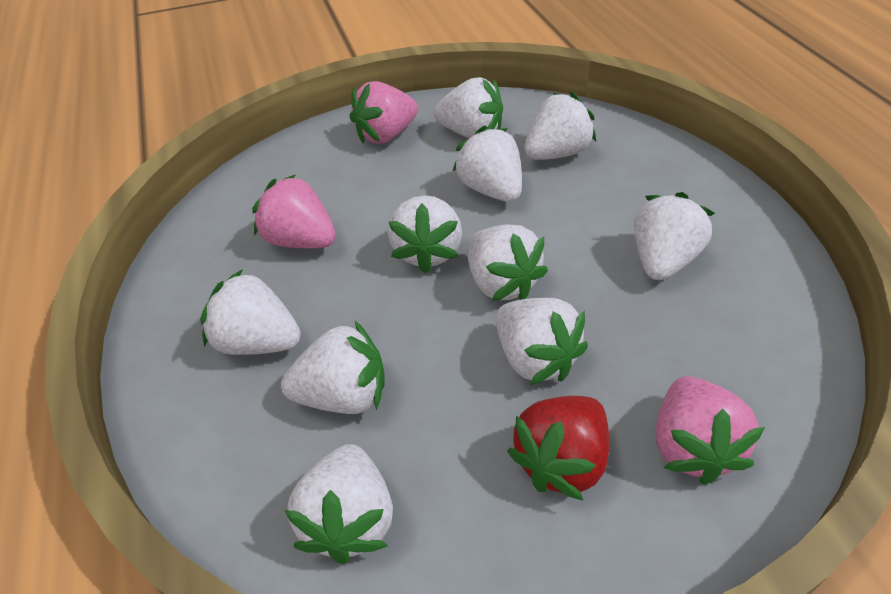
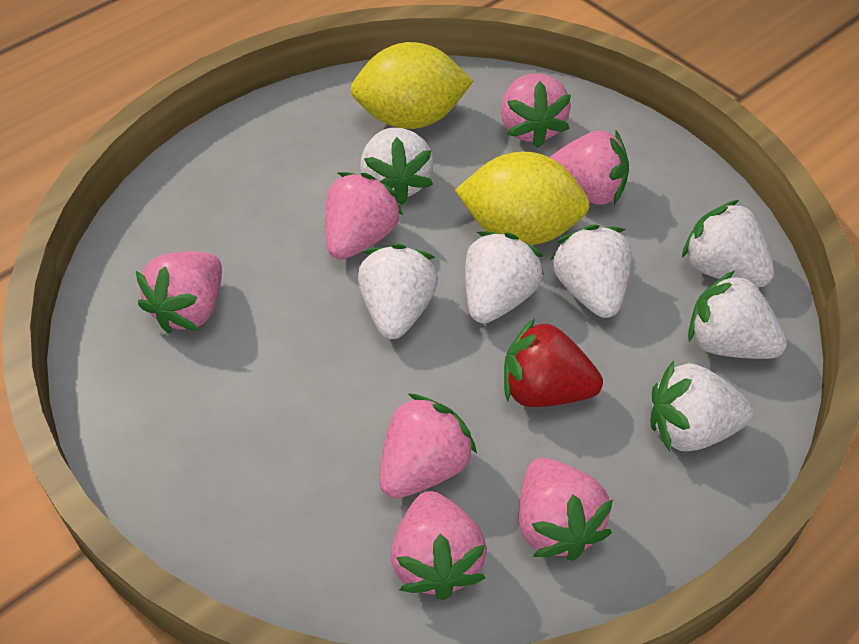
pink strawberry: [252,174,336,248] [350,81,418,144] [656,376,765,485] = 3 -> [136,252,222,333] [325,172,403,260] [379,393,477,498] [391,491,487,600] [501,73,571,148] [519,458,613,561] [549,130,629,205] = 7
white strawberry: [200,269,301,355] [281,320,385,414] [285,444,393,564] [388,195,462,273] [433,77,503,138] [452,126,522,202] [467,224,548,301] [496,298,588,385] [525,92,596,160] [634,192,715,280] = 10 -> [358,244,438,339] [360,128,434,205] [465,231,544,324] [551,224,632,318] [651,360,754,452] [682,200,774,287] [688,271,787,359] = 7
yellow lemon: none = 0 -> [350,42,473,129] [455,151,590,245] = 2

